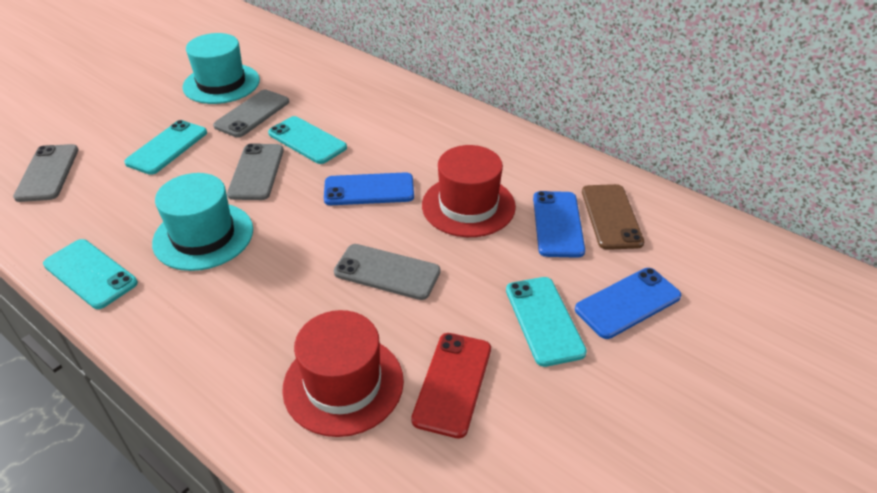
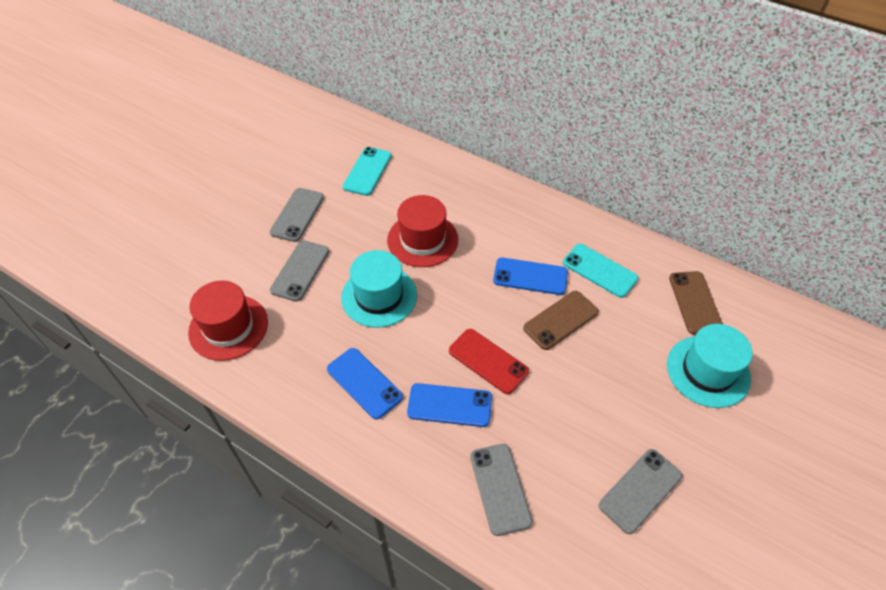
brown phone: [582,184,644,250] = 1 -> [523,291,599,350] [669,271,723,335] = 2
turquoise phone: [43,239,138,309] [124,120,207,175] [268,116,347,164] [506,277,587,367] = 4 -> [343,147,392,196] [563,244,638,298] = 2

